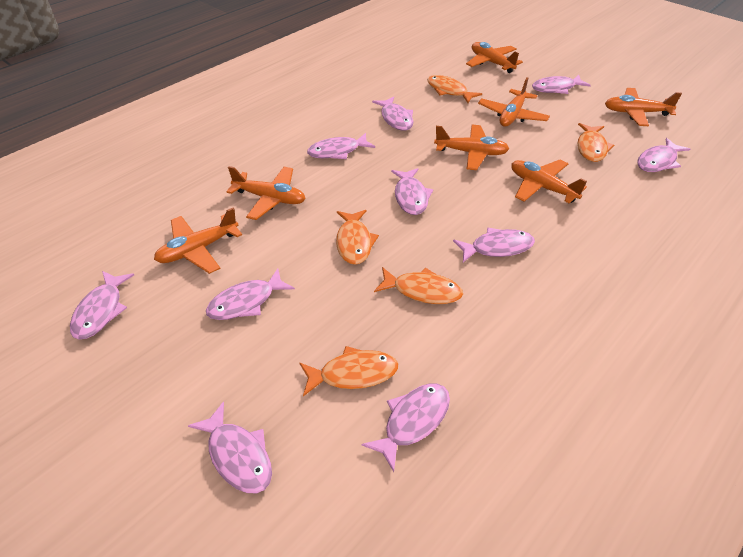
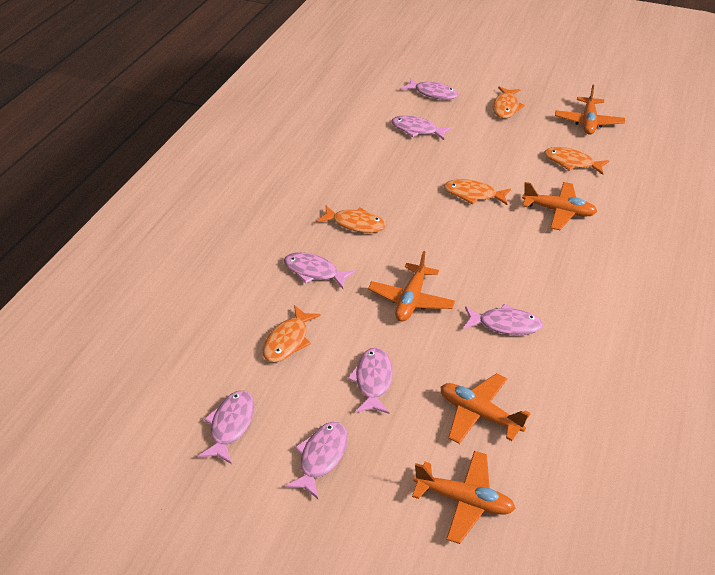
orange plane: [154,207,242,274] [226,166,306,220] [434,124,509,170] [466,42,523,73] [478,77,550,127] [511,160,587,203] [605,88,682,126] = 7 -> [368,251,455,322] [412,451,516,544] [441,373,531,444] [522,182,597,230] [555,84,625,135] = 5
pink fish: [70,271,134,340] [188,401,272,493] [206,268,295,320] [307,133,375,159] [362,383,450,472] [372,97,413,131] [391,168,433,215] [453,228,535,262] [532,75,591,94] [638,138,690,172] = 10 -> [198,391,254,464] [284,252,356,289] [285,422,348,499] [347,348,393,414] [391,116,452,140] [401,78,458,100] [463,304,543,335] = 7

